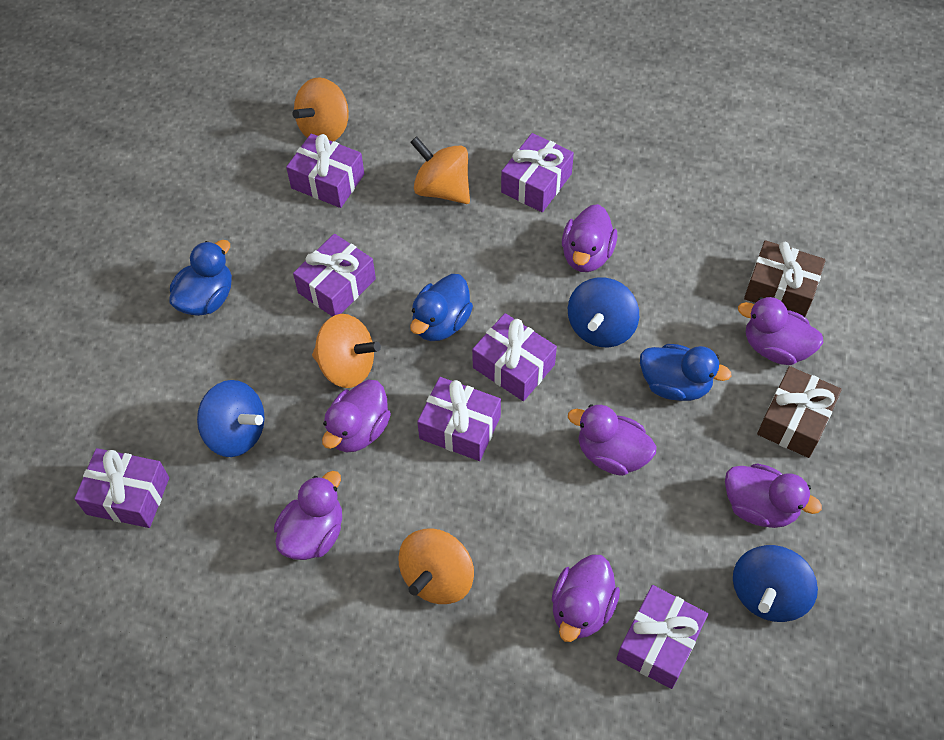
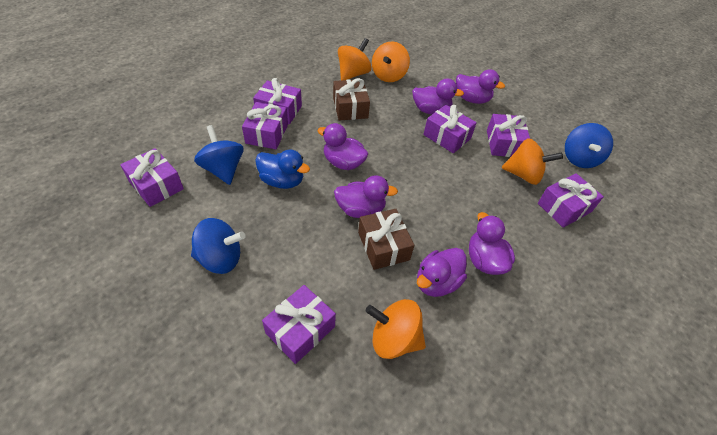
blue duck: [169,240,232,316] [410,274,473,341] [640,344,731,401] = 3 -> [255,149,310,189] = 1
purple duck: [274,471,342,560] [322,380,391,453] [552,555,620,642] [562,204,617,272] [568,404,657,476] [725,463,822,528] [738,297,823,365] = 7 -> [317,123,368,170] [334,175,398,218] [412,78,464,114] [417,248,467,297] [456,69,505,104] [469,212,515,275] = 6

